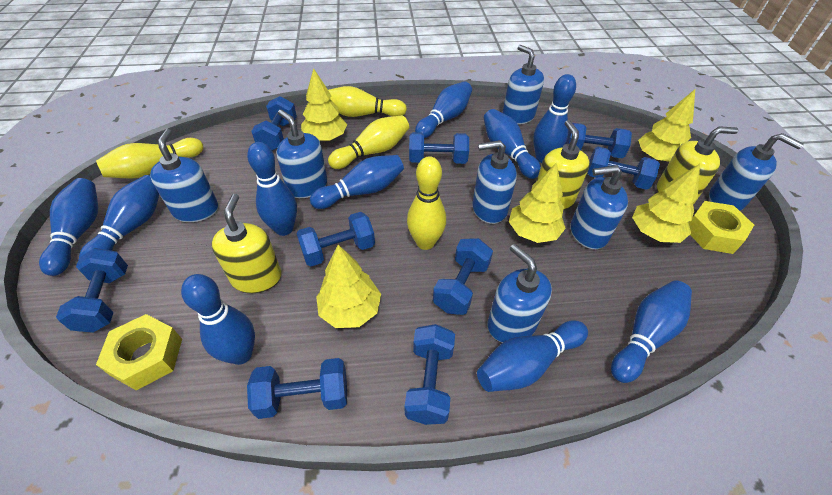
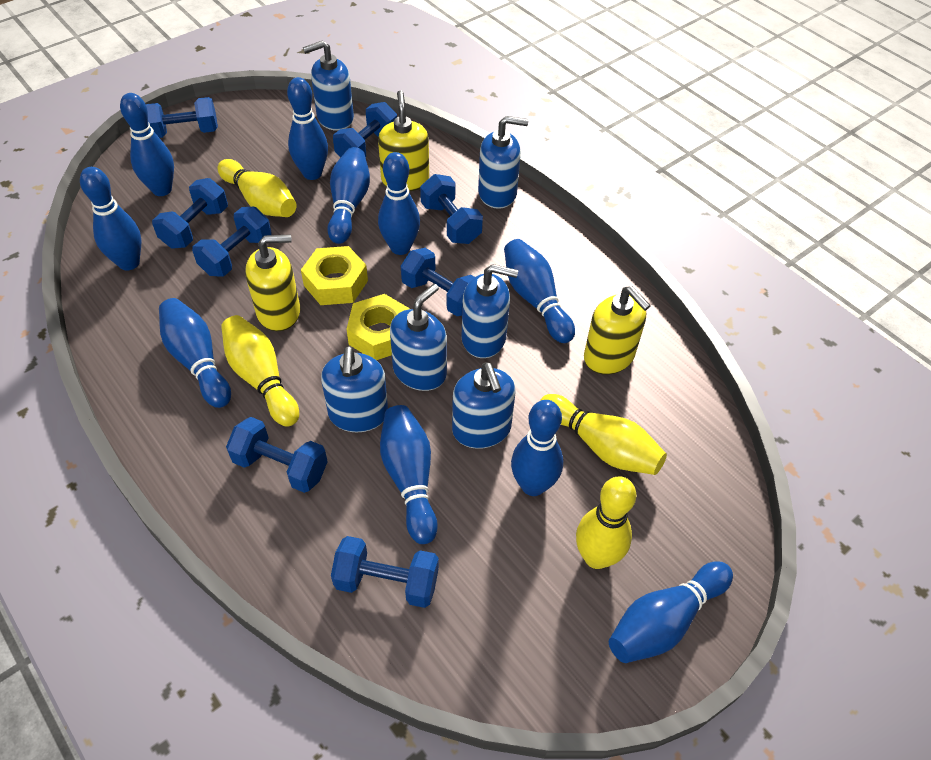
blue dumbbell: [56,248,128,333] [247,358,347,419] [251,96,297,151] [296,212,375,266] [405,324,455,425] [409,132,469,164] [433,238,493,315] [565,123,632,158] [587,147,660,190] = 9 -> [146,97,218,138] [152,178,228,248] [192,207,272,277] [226,417,328,493] [331,536,439,608] [333,102,397,158] [401,248,475,316] [420,174,483,244] = 8
blue soap dispenser: [150,129,218,222] [276,110,327,198] [472,140,517,224] [488,244,552,343] [502,45,544,125] [571,165,628,249] [709,133,804,211] = 7 -> [303,40,354,131] [321,346,388,432] [390,284,447,391] [452,362,516,449] [462,264,518,358] [478,116,528,209] = 6
yellow tree: [301,68,347,141] [316,245,381,328] [509,163,566,243] [632,164,700,243] [638,89,695,162] = 5 -> none = 0

